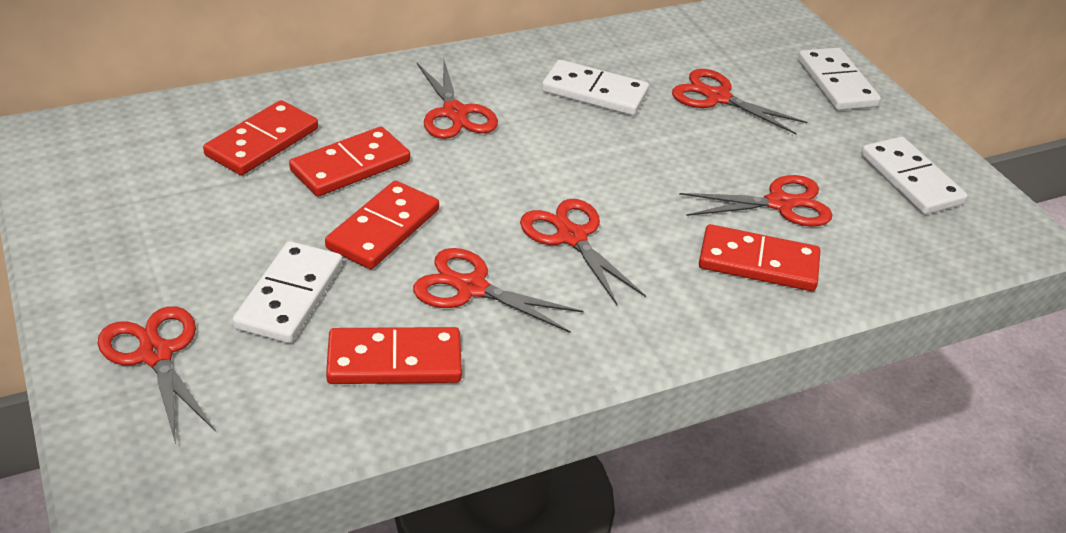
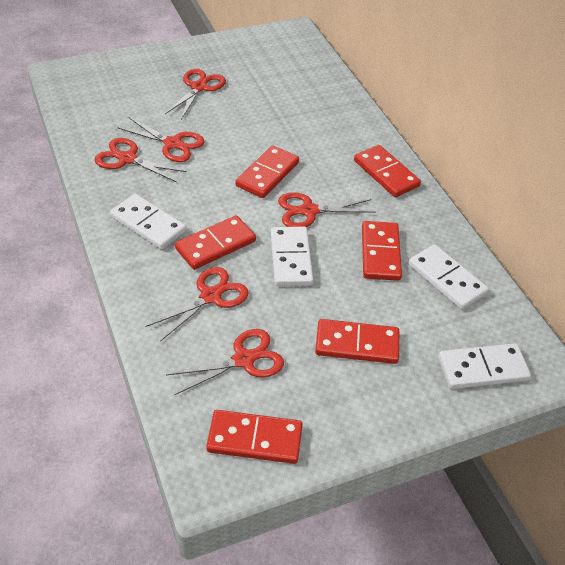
red domino: [203,100,318,175] [289,127,410,197] [325,181,439,269] [326,327,462,384] [699,224,820,291] = 5 -> [175,215,256,270] [206,410,303,464] [236,146,299,198] [315,319,399,364] [354,145,421,197] [362,221,402,281] = 6

